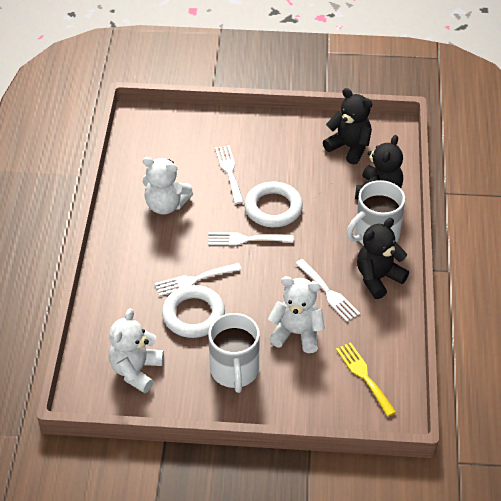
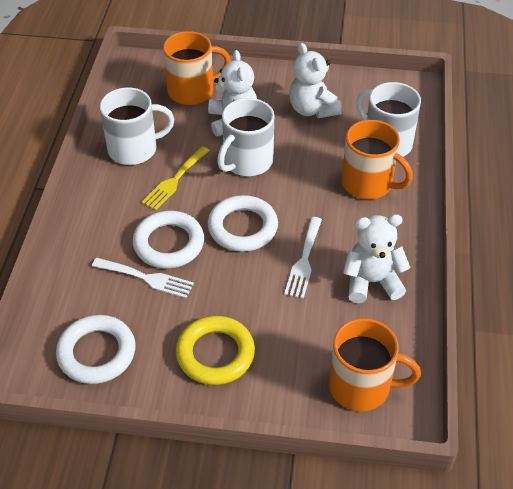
black teddy bear: [323,88,372,164] [355,135,403,199] [357,218,409,299] = 3 -> none = 0
orange mug: none = 0 -> [163,31,231,105] [329,318,421,411] [342,120,413,199] = 3
white fork: [155,263,242,296] [208,232,294,246] [215,145,243,204] [295,259,360,322] = 4 -> [92,258,194,298] [284,217,322,299] = 2
white mug: [208,313,260,393] [346,180,405,245] = 2 -> [100,87,174,165] [217,98,274,176] [356,82,421,157] = 3
white ring: [162,285,225,338] [244,181,303,227] = 2 -> [56,315,135,384] [133,211,204,268] [208,195,278,252] = 3
yellow ring: none = 0 -> [176,316,255,385] = 1

